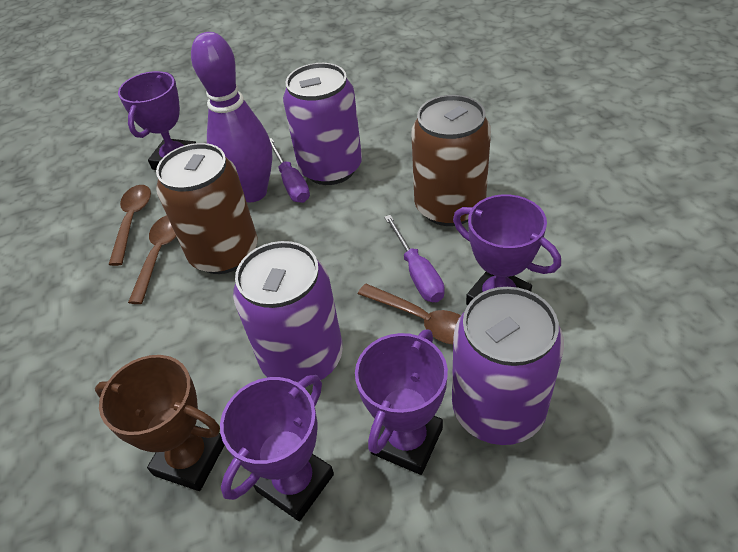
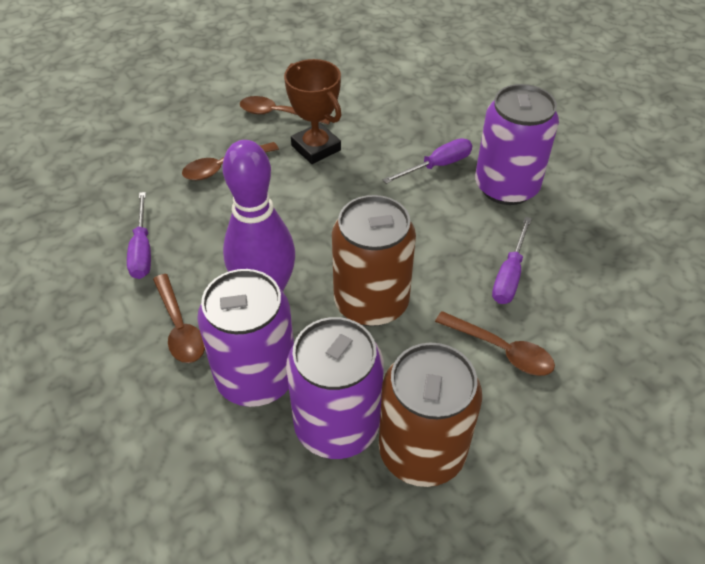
brown spoon: [108,185,151,266] [128,215,176,304] [358,284,461,344] = 3 -> [153,274,205,363] [182,142,279,180] [240,96,330,125] [435,311,555,376] = 4
purple screwdriver: [270,138,310,203] [384,215,445,302] = 2 -> [127,192,151,279] [383,138,472,184] [492,217,532,304] = 3
purple trophy: [118,71,196,170] [220,375,334,521] [355,329,448,475] [453,194,561,305] = 4 -> none = 0

